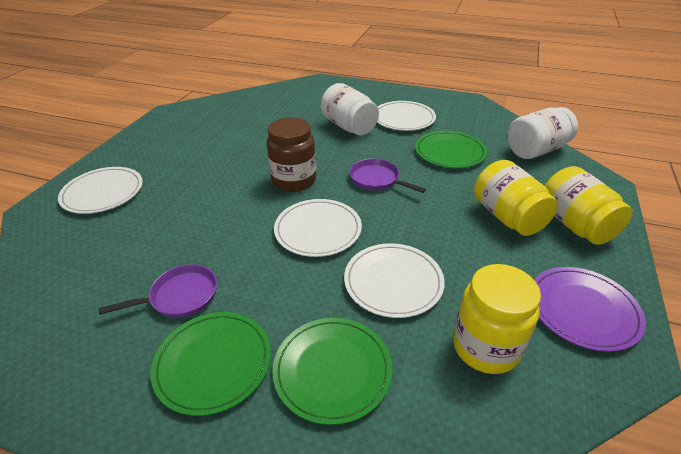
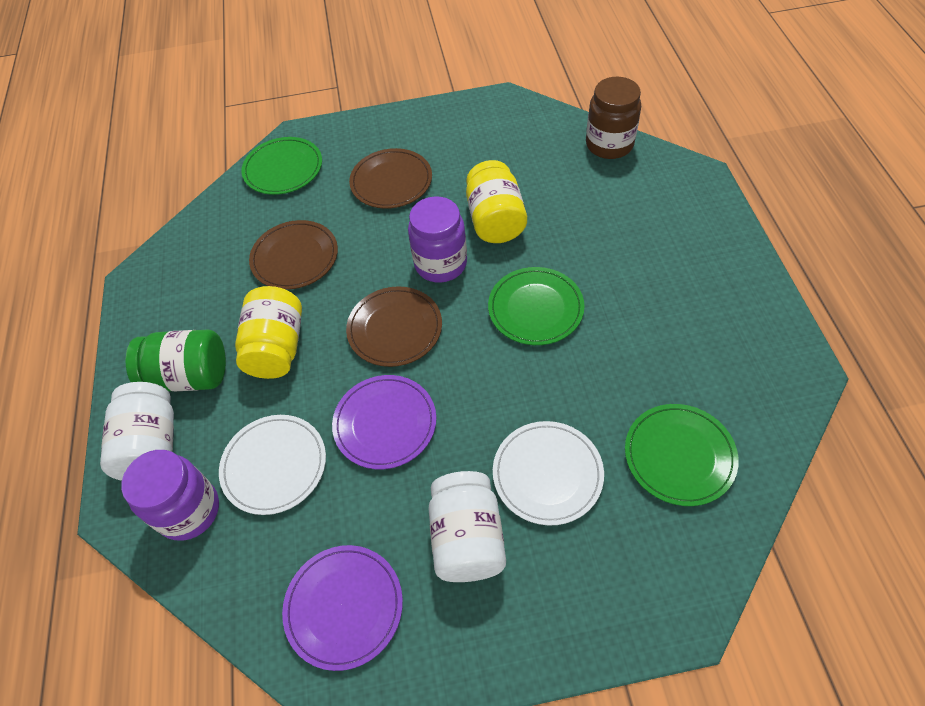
brown plate: none = 0 -> [249,220,338,290] [346,286,442,367] [349,148,432,209] = 3
green jar: none = 0 -> [125,330,226,391] = 1
purple jar: none = 0 -> [121,450,219,541] [408,196,467,283] = 2
purple pan: [99,264,217,318] [349,159,426,193] = 2 -> none = 0
purple plate: [534,267,646,352] = 1 -> [282,545,403,671] [332,375,436,469] = 2
white plate: [58,167,143,214] [274,199,362,257] [344,243,445,318] [377,101,436,131] = 4 -> [219,415,326,515] [493,421,604,525] = 2
yellow jar: [453,264,541,374] [474,160,558,236] [545,166,633,245] = 3 -> [235,286,302,379] [466,160,527,243] = 2

